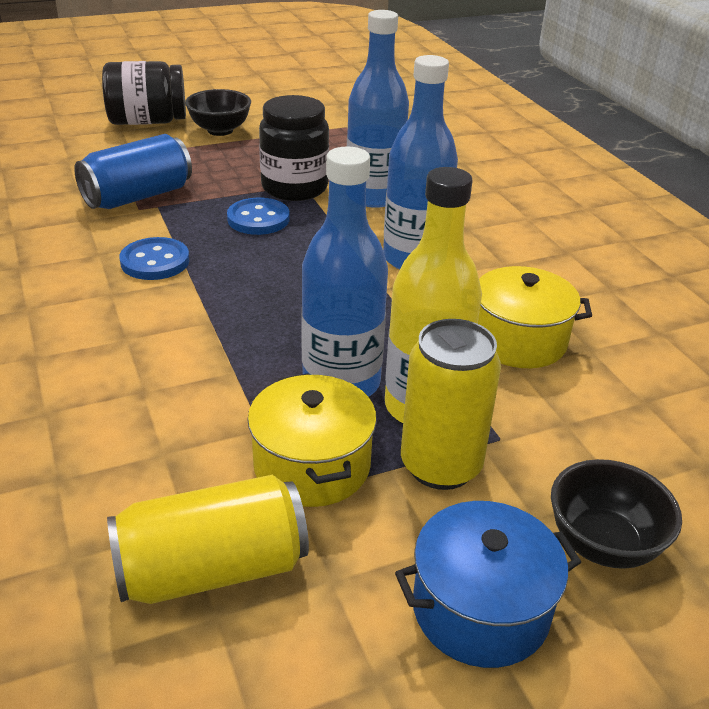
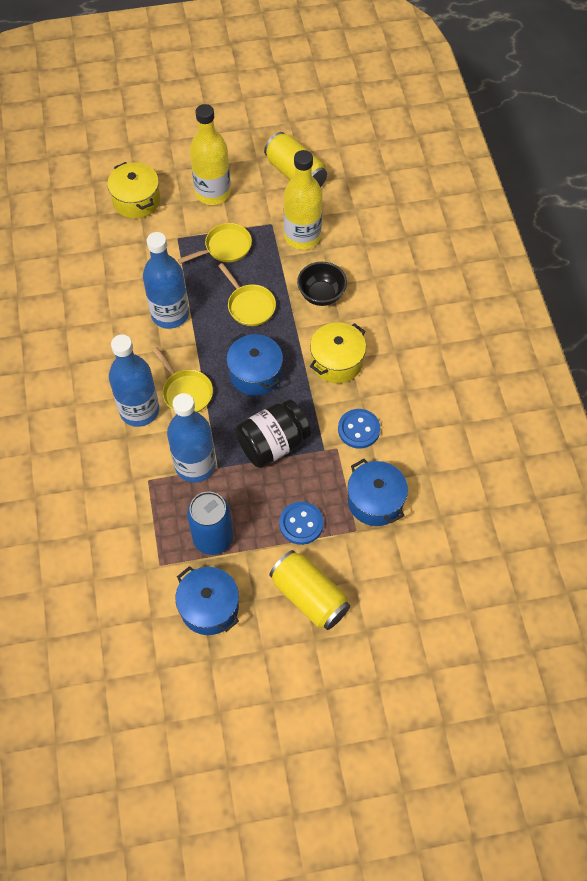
black bowl: [185,89,251,136] [551,459,682,569] = 2 -> [297,262,347,306] = 1
black jar: [102,61,186,125] [259,95,329,201] = 2 -> [235,399,311,468] = 1
blue pot: [395,501,581,668] = 1 -> [175,566,239,635] [226,333,283,396] [347,459,408,526] = 3
yellow bottle: [385,167,482,423] = 1 -> [190,104,231,205] [284,150,322,250] = 2
yellow pan: none = 0 -> [152,347,213,413] [178,223,252,264] [218,263,276,326] = 3

